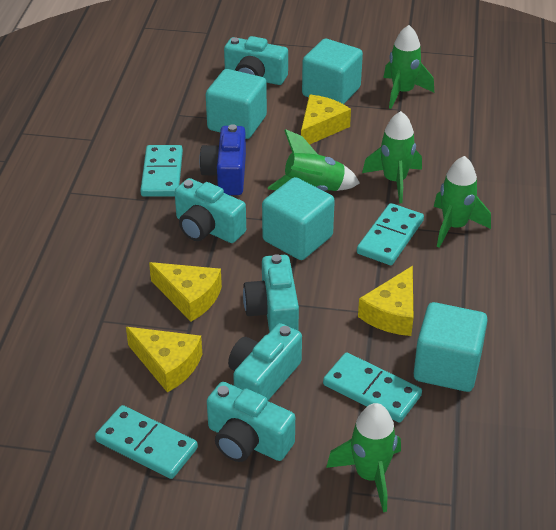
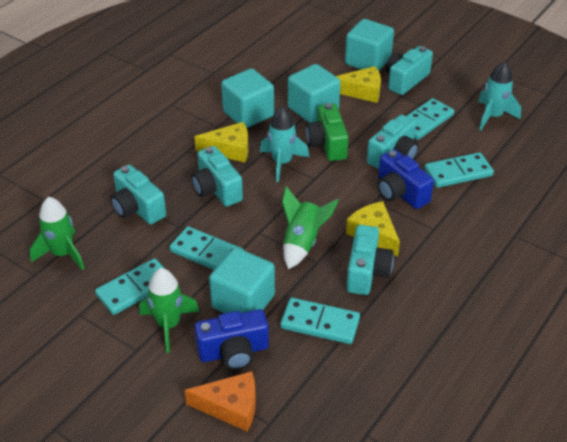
blue camera: [199,124,246,195] = 1 -> [195,309,269,370] [377,149,434,209] = 2
green camera: none = 0 -> [306,103,348,161] = 1
green rocket: [268,129,360,191] [326,403,401,512] [362,111,422,203] [383,25,434,109] [434,156,491,248] = 5 -> [30,197,85,270] [139,268,199,353] [282,186,339,269] = 3
orange cheese: none = 0 -> [184,371,256,431] = 1
turquoise domino: [95,405,198,479] [140,145,183,197] [323,352,422,423] [357,203,424,265] = 4 -> [95,258,164,315] [170,226,244,270] [280,298,360,344] [406,98,454,140] [424,152,494,188] = 5
turquoise rocket: none = 0 -> [260,107,309,182] [478,61,521,130] = 2
yellow cheese: [126,327,202,392] [149,262,222,322] [301,95,351,145] [358,266,413,336] = 4 -> [194,122,248,162] [336,66,381,103] [346,201,400,256] = 3

